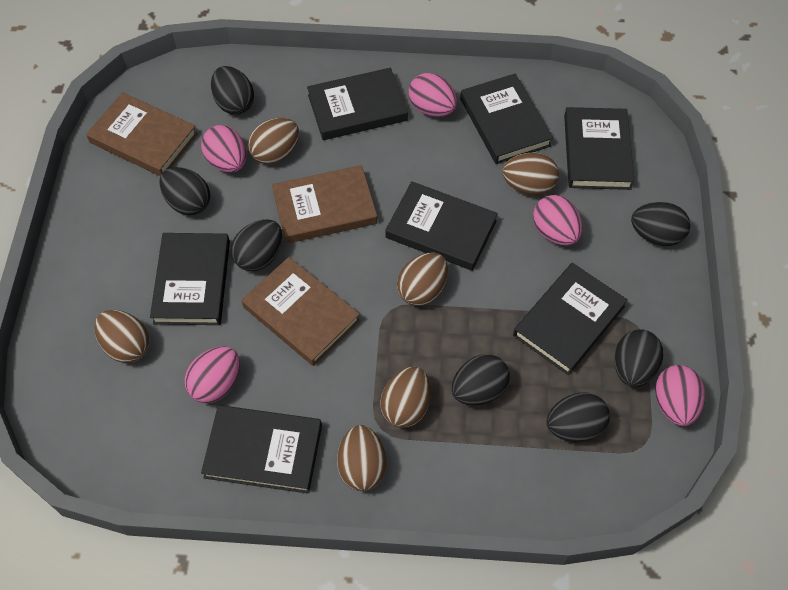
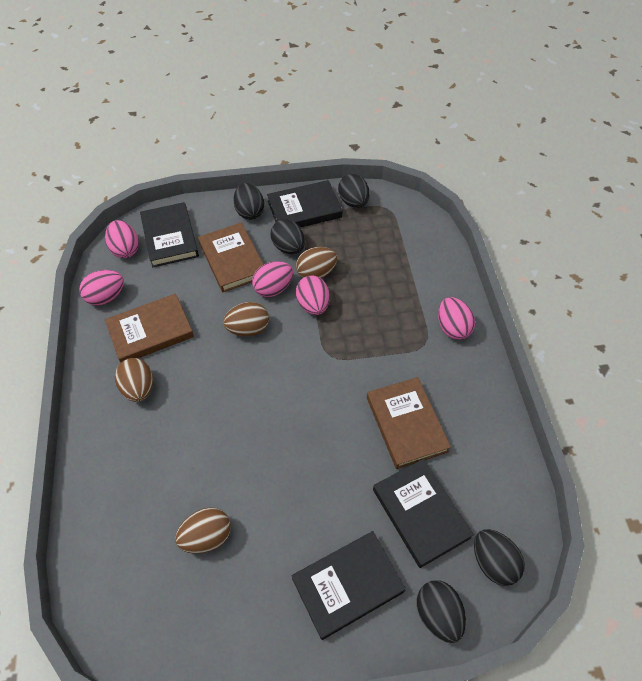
black book: [150,233,230,325] [201,405,322,494] [307,68,408,140] [386,181,498,271] [460,74,553,164] [513,263,628,375] [564,107,635,190] = 7 -> [140,202,199,267] [267,180,343,227] [291,531,406,640] [373,459,474,568] = 4
black egg: [160,167,210,216] [211,66,254,115] [231,219,282,271] [451,354,510,405] [547,392,610,442] [614,329,663,387] [631,202,690,246] = 7 -> [233,183,264,220] [271,219,305,254] [338,174,370,208] [417,580,466,643] [474,529,525,586] = 5
brown egg: [94,310,150,363] [248,118,299,164] [337,425,386,491] [380,366,431,428] [397,252,448,306] [502,153,559,195] = 6 -> [115,358,153,402] [175,507,231,554] [223,302,269,336] [296,247,337,279] = 4

